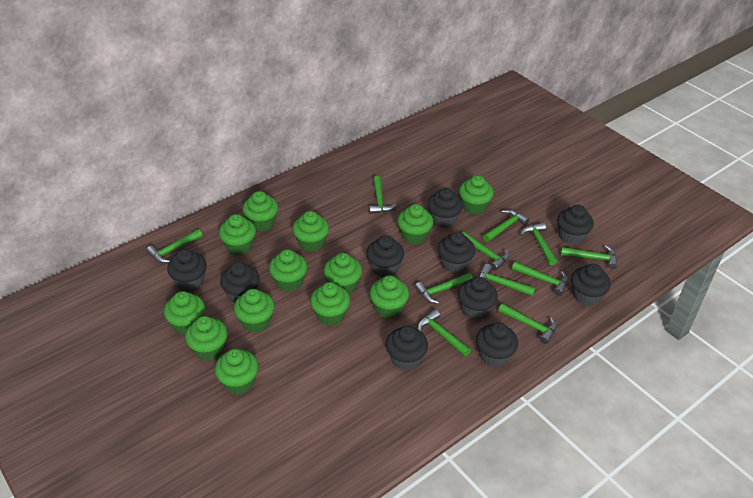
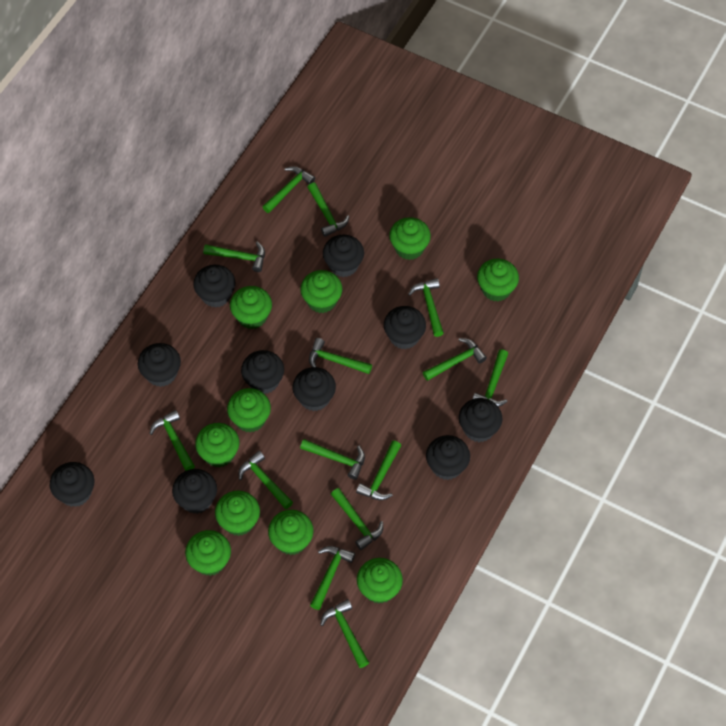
green cupcake: [164,291,205,335] [185,316,228,361] [215,349,259,395] [219,214,256,255] [234,289,275,333] [242,191,278,231] [269,249,308,292] [292,211,329,252] [310,282,350,326] [323,253,362,294] [369,275,409,319] [397,204,434,244] [459,175,494,214] = 13 -> [185,530,231,576] [195,423,240,468] [215,491,260,536] [227,388,271,432] [230,286,272,329] [268,510,314,555] [300,270,343,313] [357,558,403,604] [389,217,431,260] [477,259,519,302] = 10
green hammer: [146,229,203,263] [369,176,396,214] [415,273,473,304] [418,309,471,357] [463,232,509,270] [479,264,535,296] [483,209,529,242] [498,303,557,344] [512,261,568,296] [520,222,557,265] [560,245,618,269] = 11 -> [149,410,195,471] [203,242,265,272] [238,451,293,509] [262,166,315,213] [300,439,365,480] [307,183,349,237] [309,338,372,374] [310,546,355,610] [320,599,369,668] [331,488,383,550] [356,441,401,500] [408,278,444,337] [423,338,487,381] [473,349,508,407] = 14

